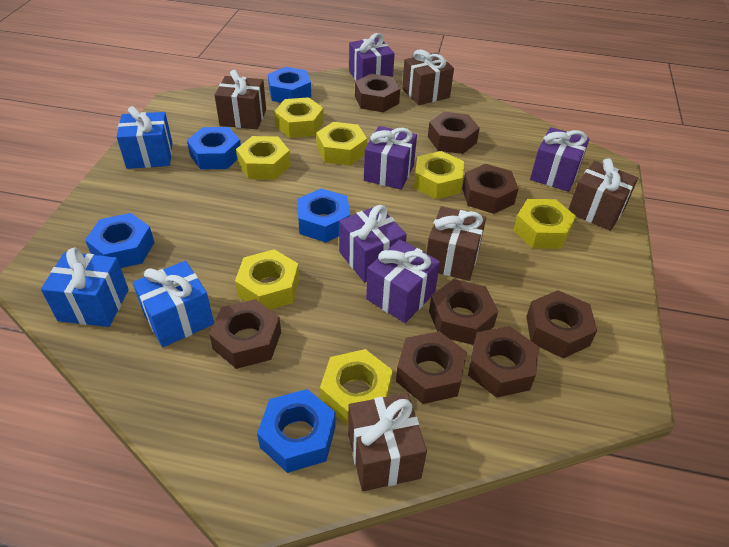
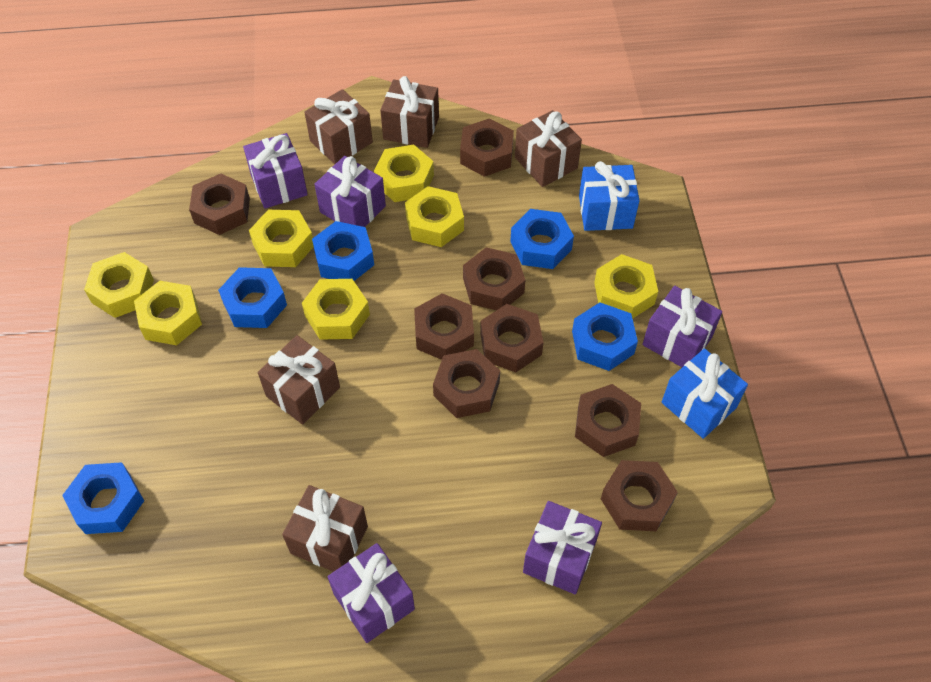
blue gift: [41,248,129,327] [117,106,173,169] [133,261,214,347] = 3 -> [579,161,640,231] [662,348,748,439] = 2

